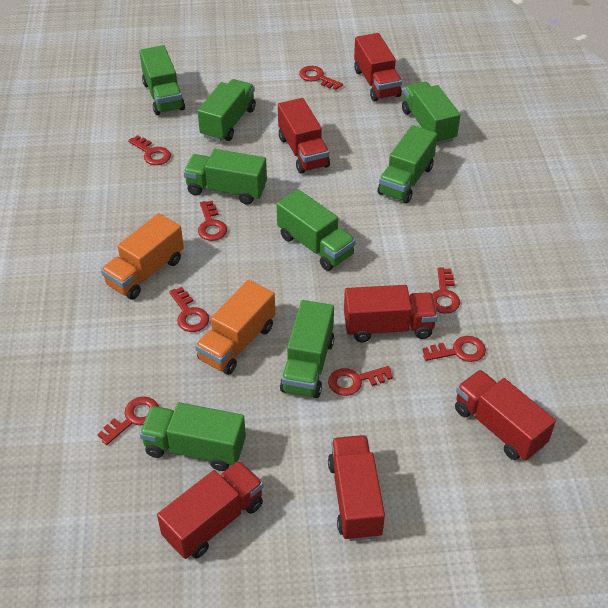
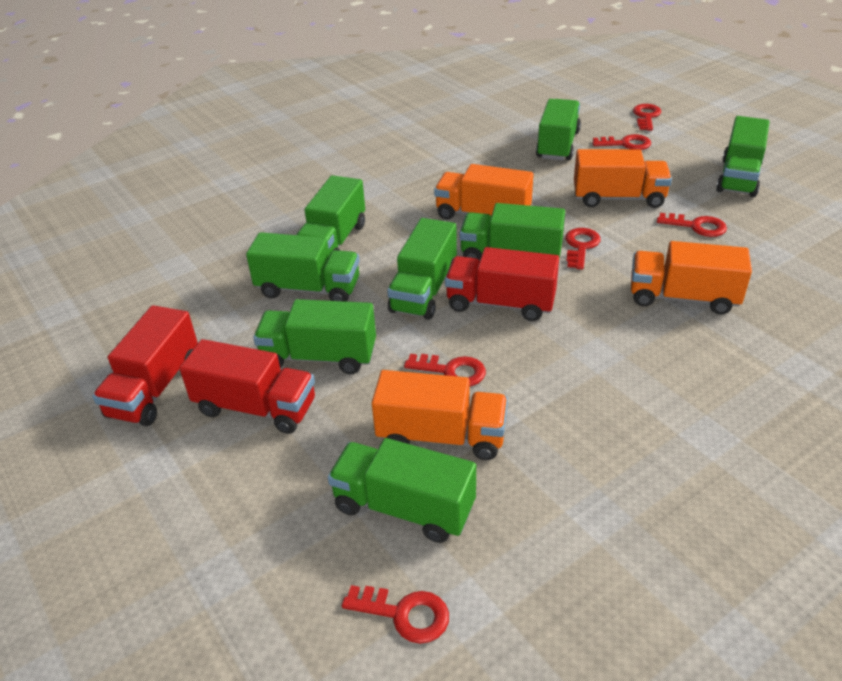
orange truck: [101,213,184,300] [195,280,275,375] = 2 -> [372,370,508,460] [434,164,533,220] [574,149,672,208] [631,241,752,315] = 4
red key: [97,396,159,445] [128,135,171,165] [169,287,209,332] [198,201,227,241] [299,66,343,90] [328,366,393,396] [422,336,486,362] [432,268,460,314] = 8 -> [342,585,449,644] [404,354,486,386] [565,228,601,269] [592,134,651,150] [633,104,661,131] [657,213,727,237] = 6
red truck: [157,461,263,559] [278,98,330,174] [328,435,385,541] [344,285,438,342] [354,33,402,101] [455,370,556,461] = 6 -> [92,305,198,426] [179,339,315,434] [445,247,559,321] = 3

